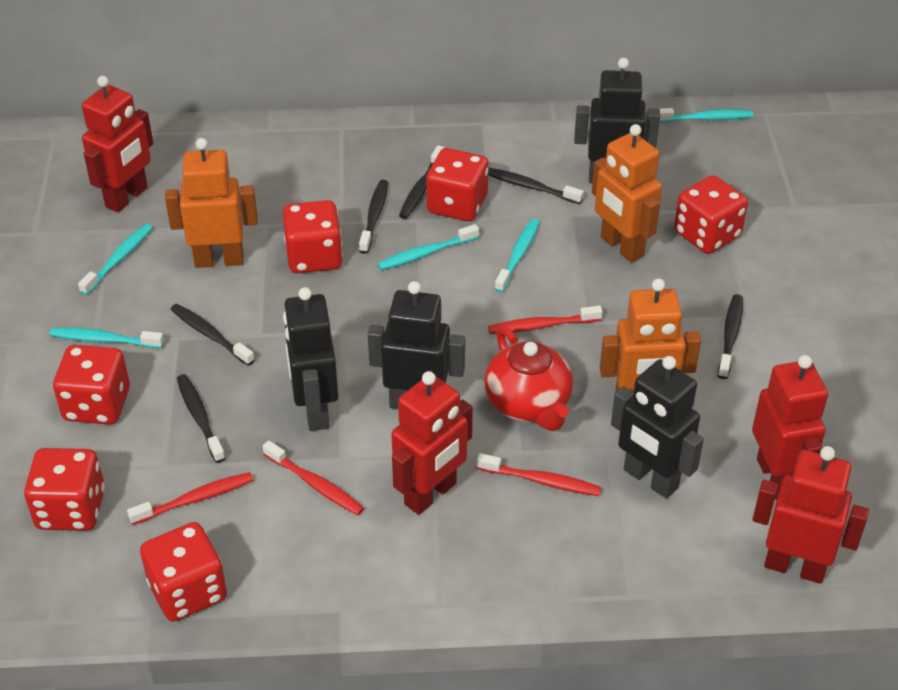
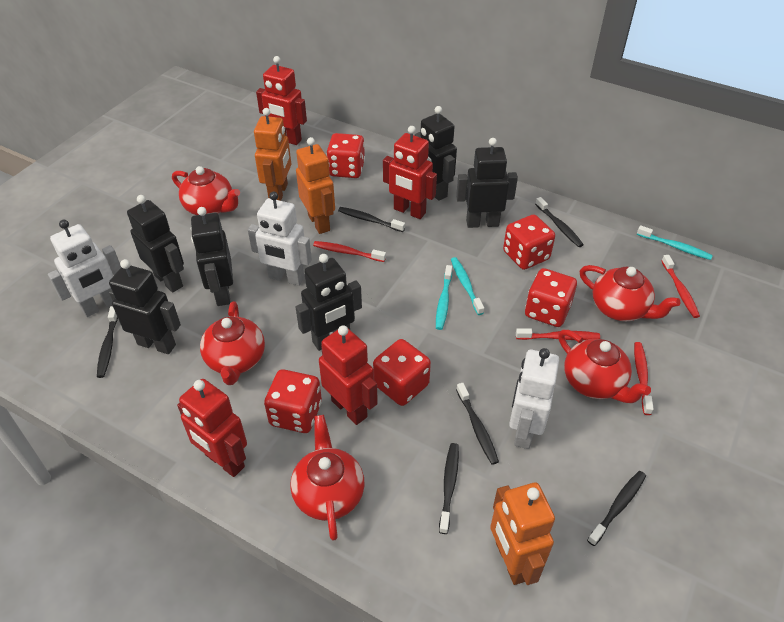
black robot: [283,287,338,431] [368,281,465,409] [574,58,660,183] [611,356,704,499] = 4 -> [109,259,181,354] [127,195,184,293] [191,207,233,306] [296,254,362,351] [415,106,457,201] [456,138,518,228] = 6
red dice: [24,448,105,531] [53,345,130,425] [140,522,227,622] [282,200,343,273] [426,148,489,222] [674,175,748,254] = 6 -> [264,369,322,433] [327,133,365,178] [373,339,431,406] [503,215,555,270] [525,268,577,327] = 5
red teapot: [484,325,573,431] = 1 -> [172,166,240,215] [200,301,265,385] [290,415,364,540] [558,330,651,403] [580,265,680,321] = 5
turquoise toothbrush: [50,328,164,348] [78,224,153,295] [377,224,479,270] [495,218,540,293] [659,108,754,123] = 5 -> [436,265,452,330] [451,257,484,315] [637,225,713,260] = 3
white robot: none = 0 -> [48,220,121,317] [248,192,312,286] [509,348,559,449] = 3

